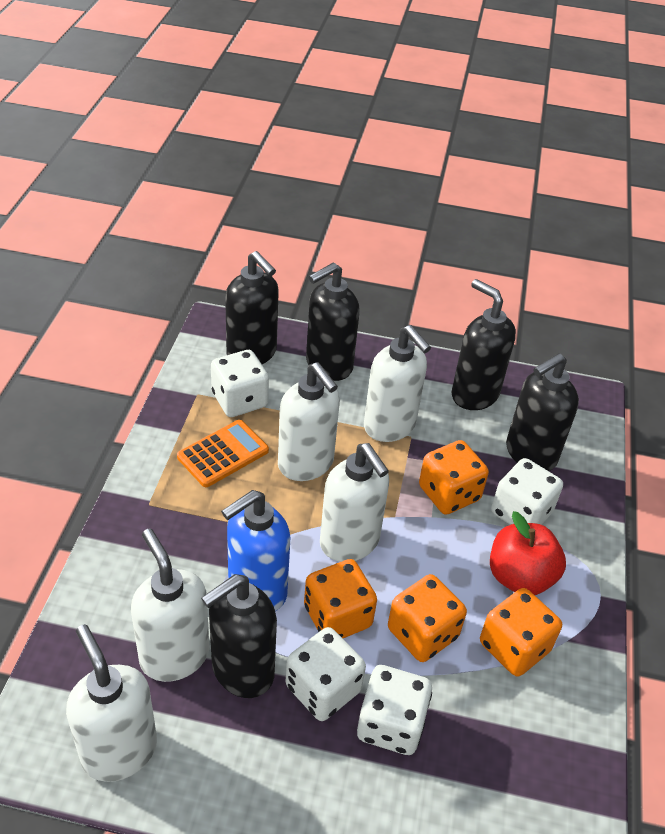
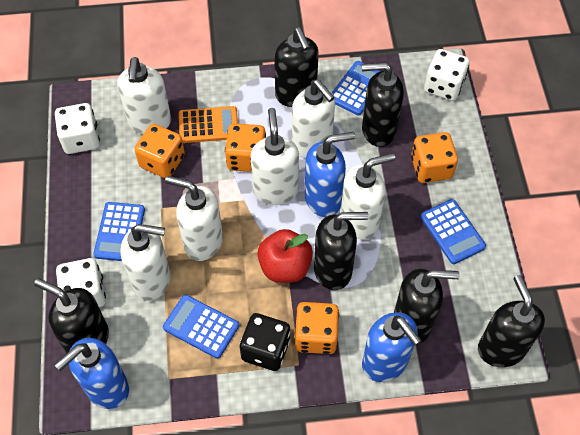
black dice: none = 0 -> [240,313,290,371] = 1
black soap dispenser: [201,574,277,698] [225,251,279,364] [306,263,360,381] [452,279,516,410] [506,353,579,471] = 5 -> [34,278,109,353] [274,27,318,107] [314,212,369,290] [362,62,404,147] [394,269,460,344] [478,275,545,367] = 6
blue calculator: none = 0 -> [93,202,145,261] [163,295,239,359] [332,61,381,115] [420,199,486,264] = 4
blue soap dispenser: [221,490,290,611] = 1 -> [55,338,129,409] [305,132,355,217] [362,312,421,382] = 3
white dice: [211,350,269,417] [286,627,366,721] [357,665,432,755] [491,458,563,525] = 4 -> [55,103,100,154] [56,258,106,307] [424,49,470,101] = 3
white soap dispenser: [66,624,157,782] [131,529,209,682] [278,362,340,481] [320,443,389,562] [364,325,431,442] = 5 -> [118,57,171,134] [120,224,171,301] [165,176,223,261] [251,108,299,205] [292,79,335,158] [341,153,395,240] = 6

